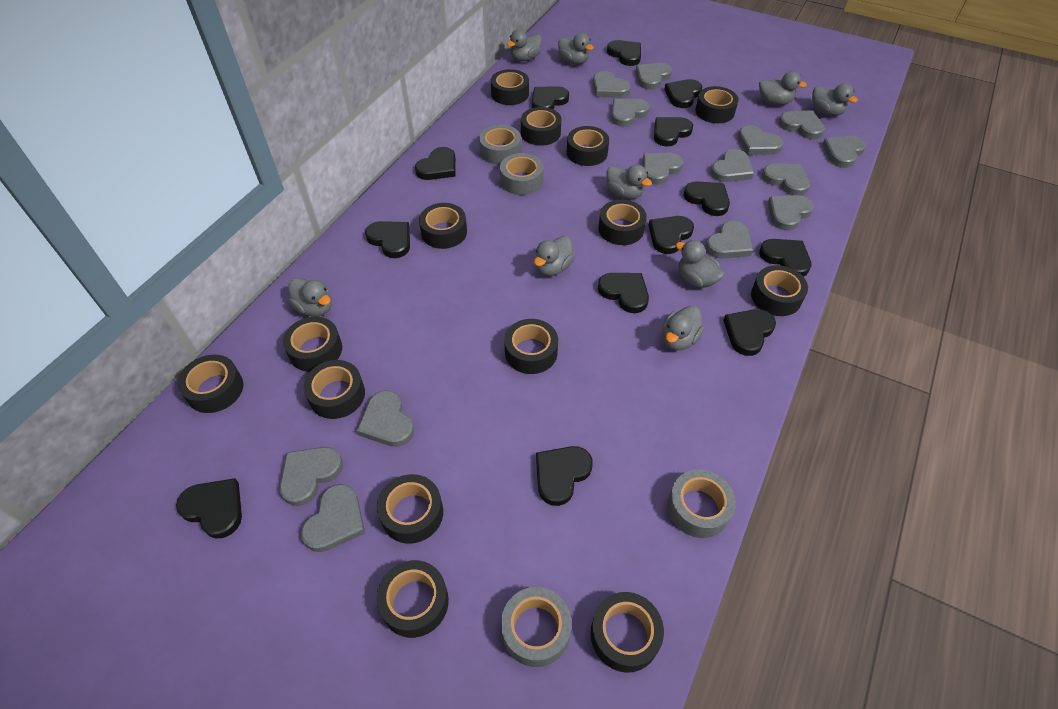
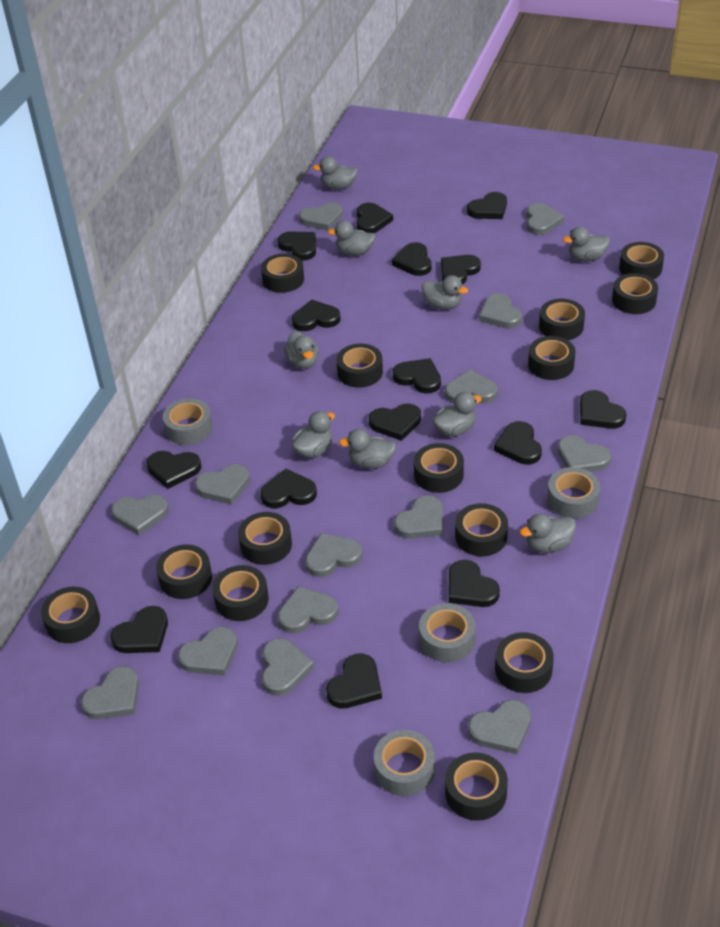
black heart: [176,478,242,539] [365,221,410,258] [415,147,456,180] [532,86,569,110] [536,446,593,506] [598,273,649,313] [607,40,641,66] [648,216,694,254] [654,117,693,147] [664,79,702,108] [683,181,730,216] [723,309,776,356] [759,239,812,277] = 13 -> [110,606,168,653] [146,451,201,489] [260,469,317,508] [278,231,316,261] [292,299,340,331] [326,653,382,709] [356,203,393,233] [369,404,421,441] [392,242,432,276] [393,358,441,394] [441,255,481,284] [448,560,500,607] [467,192,507,219] [494,421,542,465] [580,390,626,429] = 15

